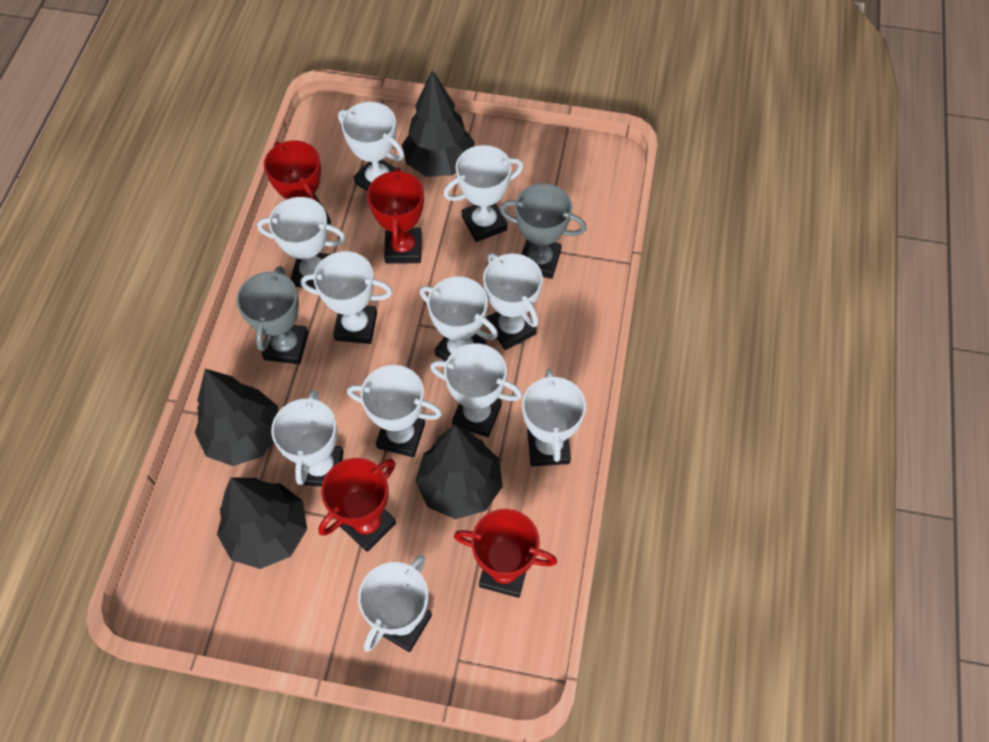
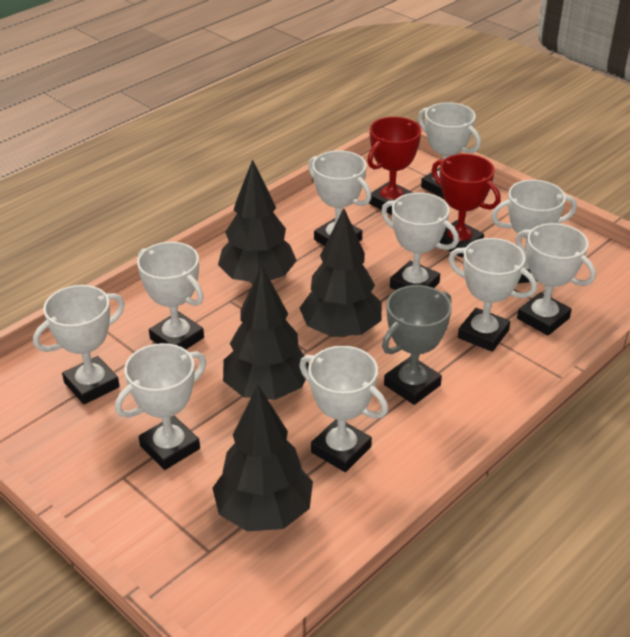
grey trophy: [236,266,308,364] [500,183,586,279] = 2 -> [382,285,452,405] = 1
red trophy: [264,141,331,224] [318,458,396,552] [367,167,424,264] [454,509,557,598] = 4 -> [367,117,421,215] [431,154,501,258] = 2
white trophy: [257,197,346,289] [271,390,344,487] [300,251,393,344] [338,102,404,192] [347,365,442,457] [358,555,432,652] [419,277,498,361] [430,344,522,437] [443,145,524,242] [483,253,543,350] [522,368,586,466] = 11 -> [33,285,125,404] [115,343,206,470] [137,242,204,350] [299,346,388,472] [308,151,371,246] [381,192,459,290] [418,102,481,199] [449,238,537,352] [491,180,577,284] [516,223,596,335] = 10

